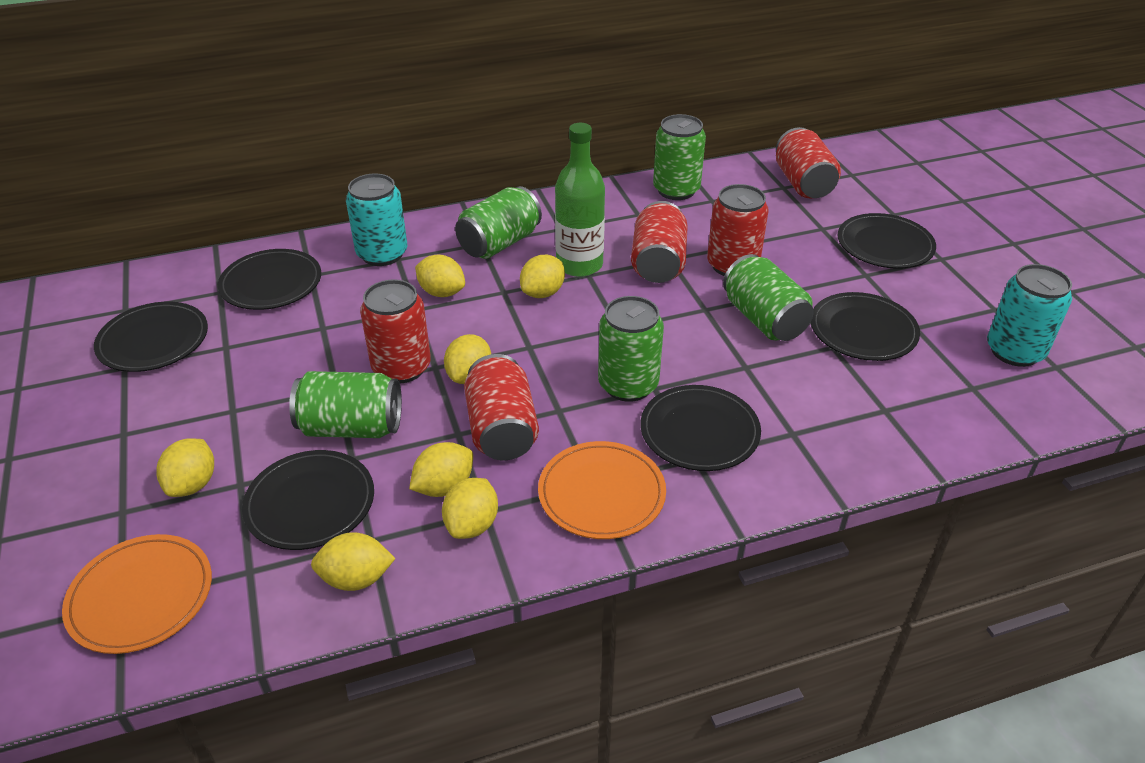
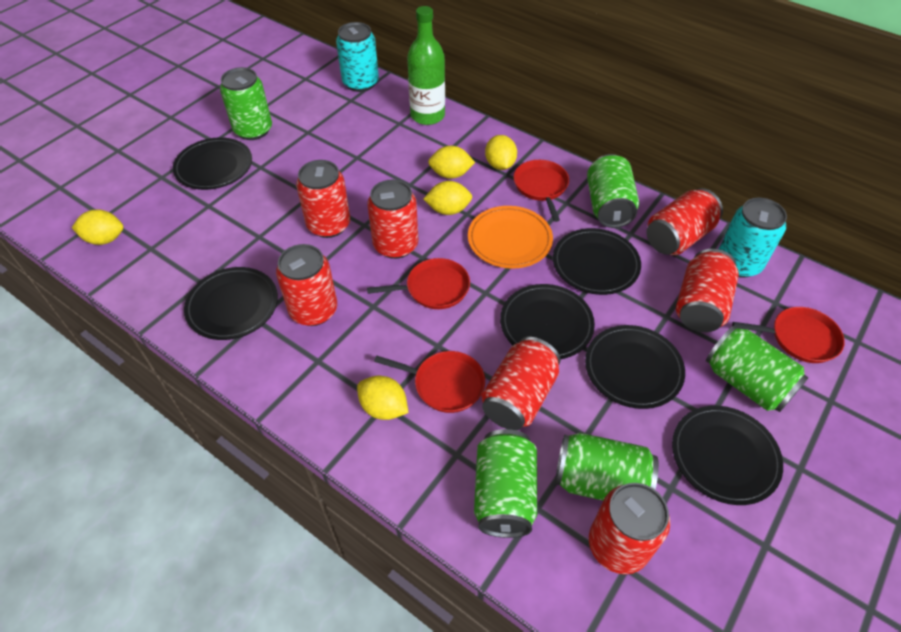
orange plate: [62,534,212,654] [538,441,666,539] = 2 -> [468,206,553,269] = 1
red can: [360,279,431,383] [464,354,539,460] [631,201,688,283] [707,184,769,276] [776,127,841,198] = 5 -> [276,244,337,326] [296,160,350,238] [367,180,418,259] [481,337,561,430] [589,483,670,574] [646,188,723,255] [676,249,739,332] = 7
red pan: none = 0 -> [367,258,470,309] [374,351,485,413] [513,160,569,222] [732,307,845,363] = 4
yellow lemon: [156,438,214,497] [311,532,396,591] [409,442,473,497] [415,255,465,297] [442,478,498,539] [444,334,491,384] [520,255,565,298] = 7 -> [72,209,123,245] [357,376,409,420] [424,181,472,215] [428,146,475,179] [485,135,517,170] = 5

